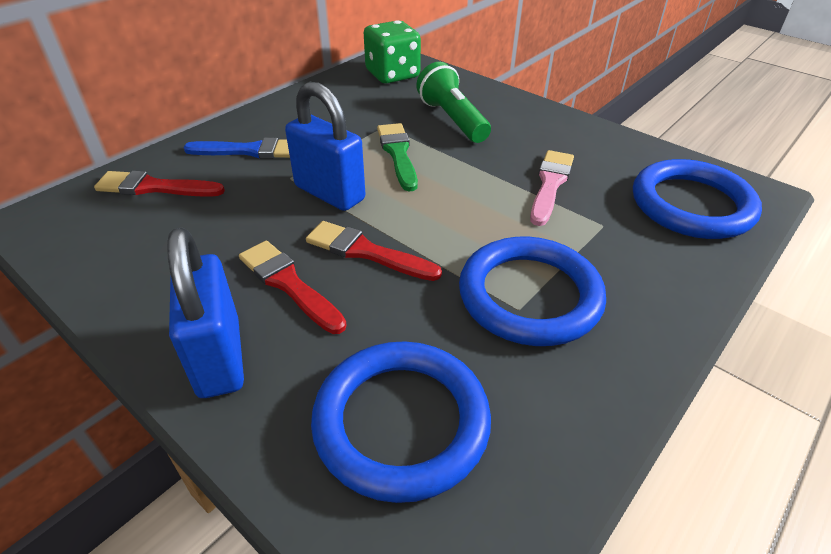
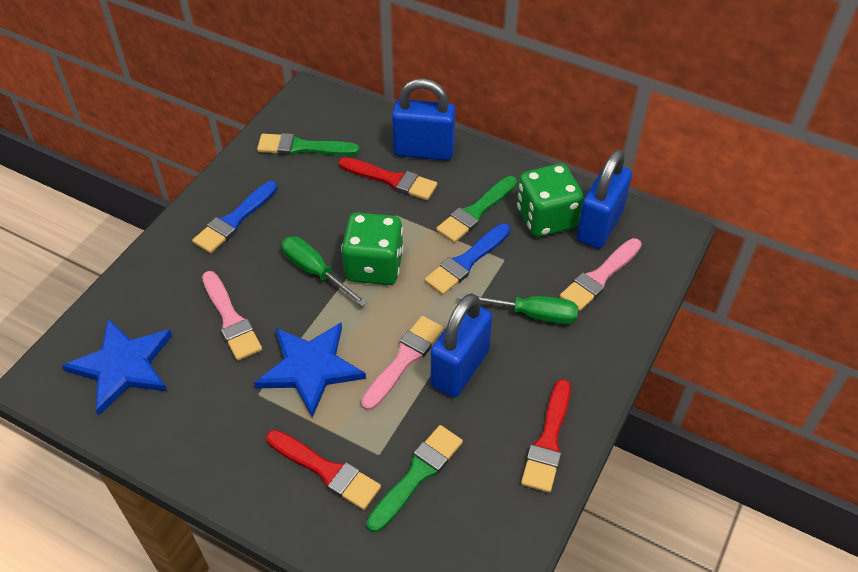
blue brush: [183,137,290,159] = 1 -> [192,181,278,253] [425,223,511,295] = 2
blue padlock: [167,228,244,398] [285,82,365,211] = 2 -> [392,78,456,161] [431,293,492,397] [577,150,632,249] = 3
blue ring: [311,341,491,503] [459,237,606,346] [633,159,762,239] = 3 -> none = 0
blue star: none = 0 -> [62,318,172,415] [254,323,366,418] = 2
green brush: [377,123,418,191] = 1 -> [257,133,360,155] [366,425,463,532] [436,176,517,243] = 3
green dice: [364,20,421,83] = 1 -> [341,212,404,285] [517,163,583,237] = 2
green flashlight: [416,62,491,143] = 1 -> none = 0
green screwdriver: none = 0 -> [282,236,367,306] [459,293,578,324] = 2
pink brush: [530,150,574,226] = 1 -> [202,271,262,361] [361,316,444,411] [559,238,642,311] = 3

